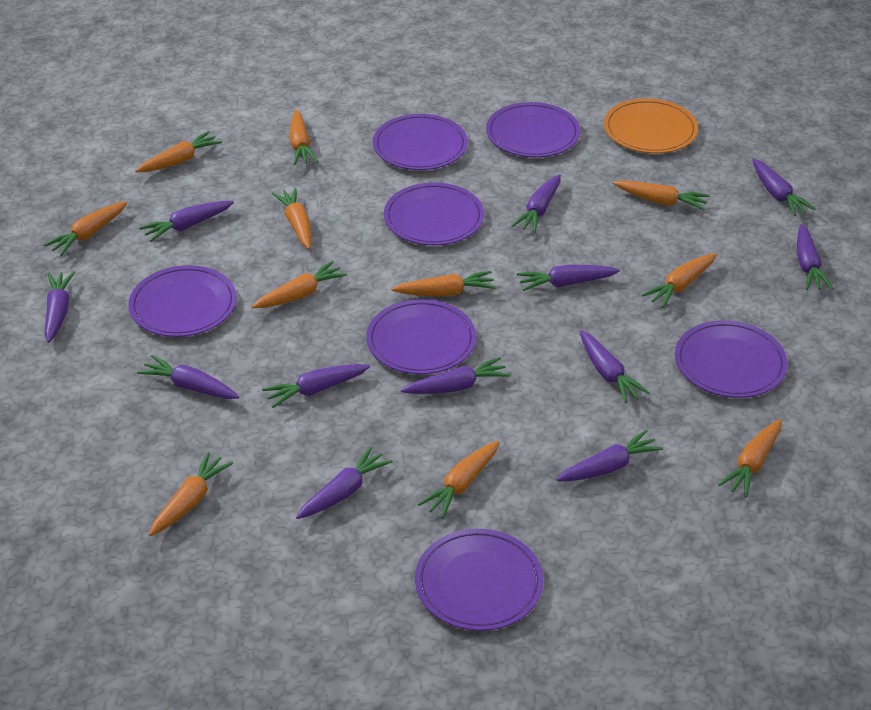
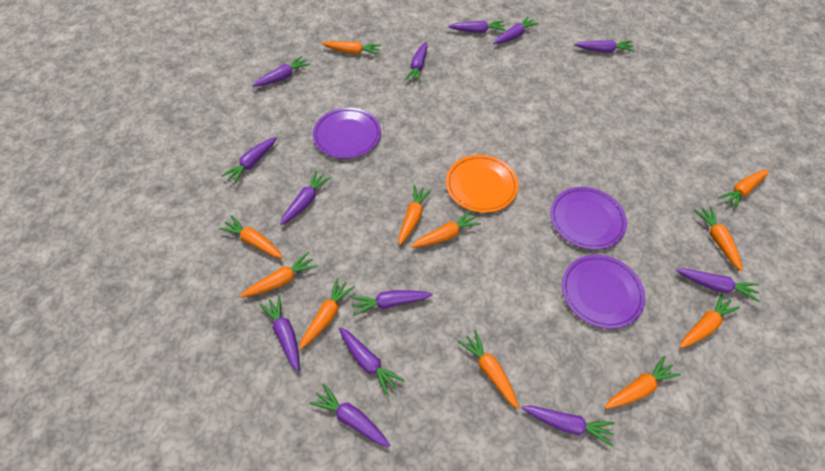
purple carrot: [45,271,75,343] [137,355,239,399] [139,201,234,242] [262,364,370,408] [296,446,393,519] [401,357,510,394] [511,174,561,233] [517,265,620,291] [556,430,663,481] [580,330,650,403] [753,159,816,216] [797,224,833,290] = 12 -> [221,137,277,185] [252,56,310,87] [259,295,299,371] [280,170,331,225] [309,384,390,447] [339,327,404,397] [351,290,433,316] [405,42,428,83] [448,20,506,33] [493,16,539,44] [522,406,615,446] [574,40,635,53] [676,269,759,302] = 13
purple plate: [128,265,237,337] [366,299,476,374] [373,114,468,170] [384,182,484,245] [415,529,543,631] [486,102,580,157] [675,320,788,398] = 7 -> [313,108,381,159] [550,187,627,250] [562,255,645,329] = 3

